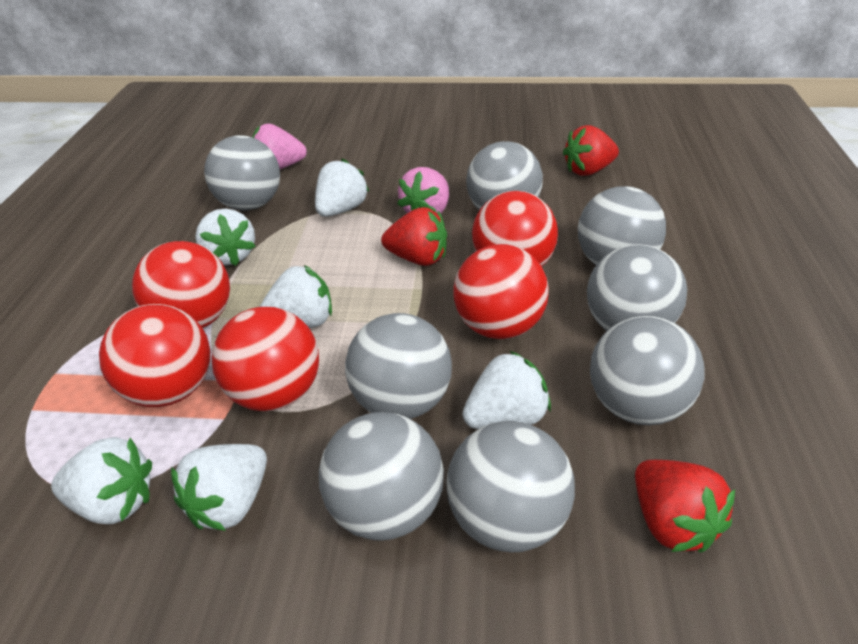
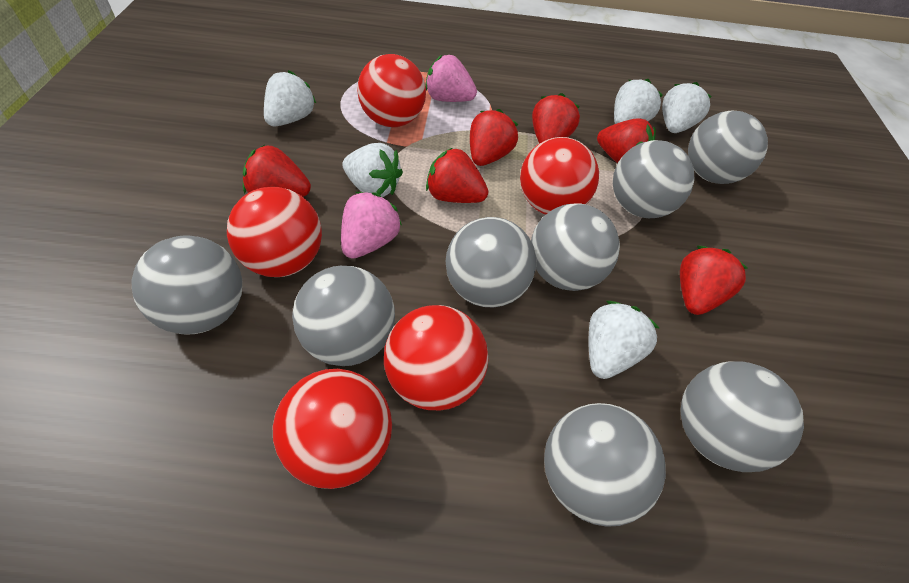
red strawberry: [381,207,447,266] [563,125,619,176] [635,460,735,553] = 3 -> [243,145,311,197] [426,148,488,203] [470,109,518,166] [532,93,580,144] [597,118,656,163] [680,246,748,315] = 6
white strawberry: [51,437,152,524] [171,444,267,531] [195,209,255,266] [260,265,332,328] [315,159,369,217] [462,351,551,429] = 6 -> [264,70,317,126] [343,143,403,197] [589,301,659,379] [614,79,663,124] [662,82,712,133] = 5

